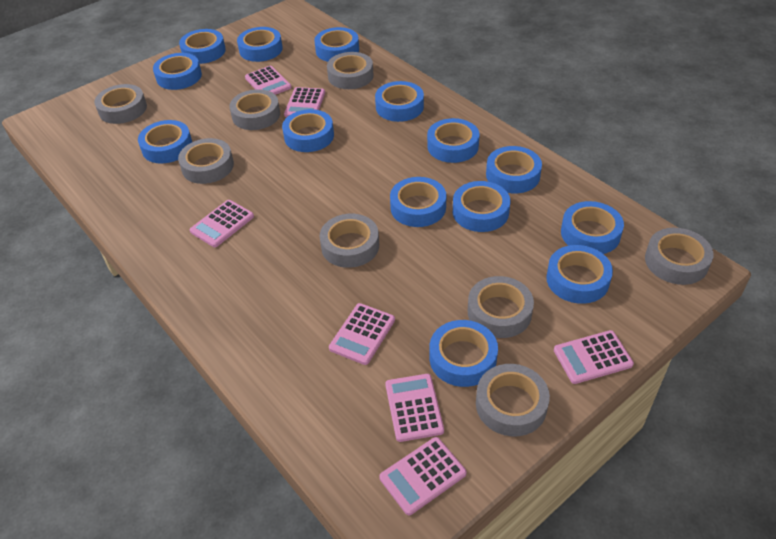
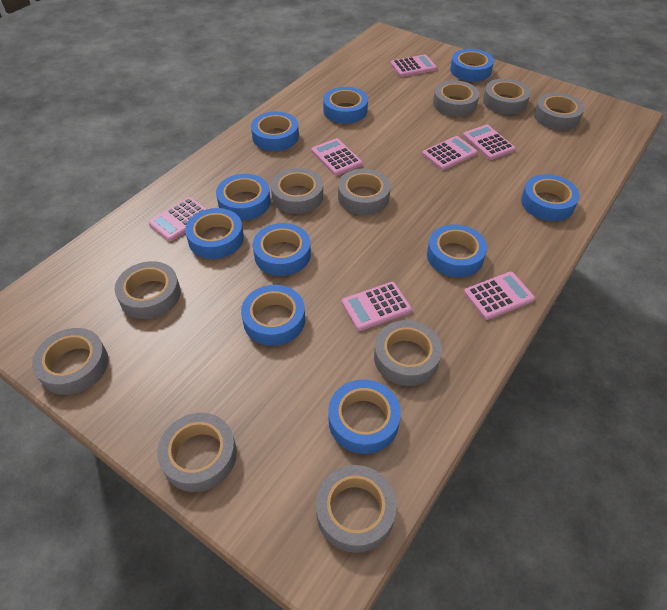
blue tape: [138,120,192,163] [153,53,202,90] [179,29,226,64] [237,27,283,62] [282,109,334,152] [314,27,359,62] [375,81,424,122] [390,177,446,227] [427,118,480,163] [430,320,498,387] [453,181,510,232] [486,146,542,193] [546,245,613,304] [561,201,624,254] = 14 -> [185,208,244,259] [216,174,270,220] [241,285,305,346] [251,111,299,151] [253,223,311,276] [323,87,368,124] [328,379,401,454] [427,224,487,277] [450,49,494,82] [521,174,580,221] = 10
grey tape: [94,84,147,124] [178,138,234,184] [229,89,280,130] [320,214,379,268] [327,52,374,89] [468,276,534,338] [476,364,550,436] [645,228,713,285] = 8 -> [32,328,108,395] [115,261,181,319] [157,413,237,492] [271,168,323,214] [316,465,397,553] [338,169,391,215] [374,320,442,386] [433,80,479,117] [483,78,531,114] [534,93,584,130] = 10

